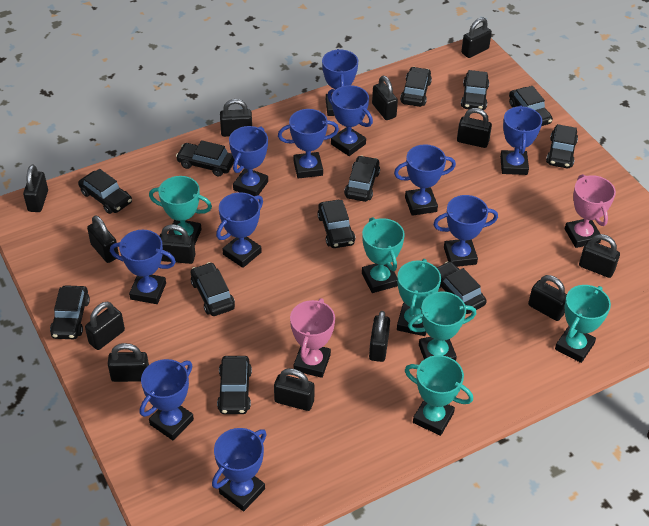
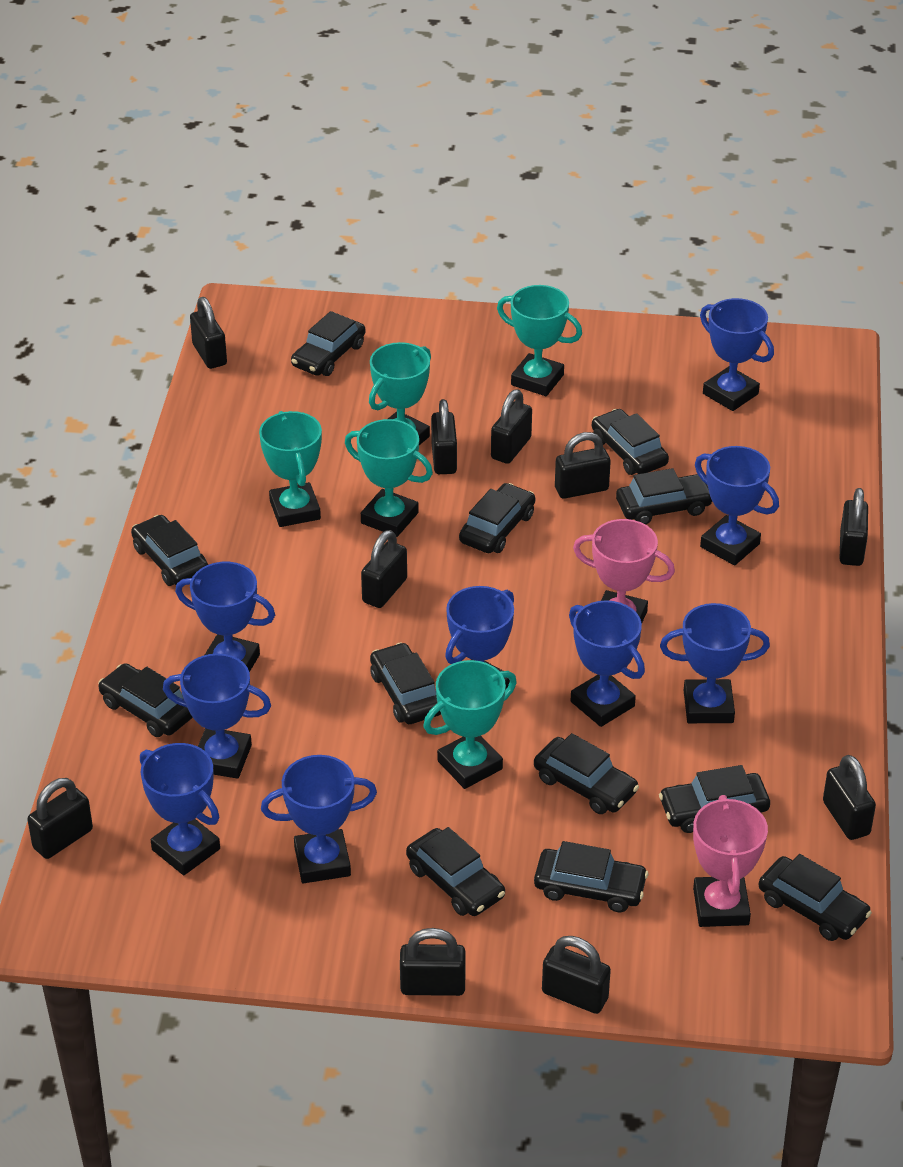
black padlock: [23,165,48,212] [85,302,125,350] [87,215,119,263] [108,343,149,382] [159,224,195,264] [220,99,252,137] [274,368,315,411] [369,311,390,362] [372,76,398,120] [457,108,492,148] [461,17,492,58] [528,275,567,321] [579,234,620,278] = 13 -> [27,778,93,859] [190,297,227,369] [361,530,407,608] [400,928,466,996] [431,399,457,474] [491,389,532,464] [542,936,611,1014] [555,432,611,499] [823,755,876,840] [840,488,868,566] = 10
blue trophy: [110,230,176,304] [140,359,194,440] [212,428,267,511] [216,192,263,268] [229,126,268,196] [278,109,339,178] [322,49,358,116] [327,85,373,156] [394,144,456,216] [433,195,498,267] [500,105,542,175] = 11 -> [140,743,220,875] [163,653,271,779] [175,562,275,672] [261,755,377,883] [445,586,514,690] [569,600,645,727] [660,603,770,723] [695,446,779,565] [700,298,774,411] = 9
turquoise trophy: [149,176,212,245] [362,217,405,293] [397,259,441,336] [405,355,473,436] [408,291,476,361] [555,285,611,363] = 6 -> [259,411,322,527] [345,419,433,537] [369,342,431,445] [423,660,517,789] [497,285,582,396] = 5

